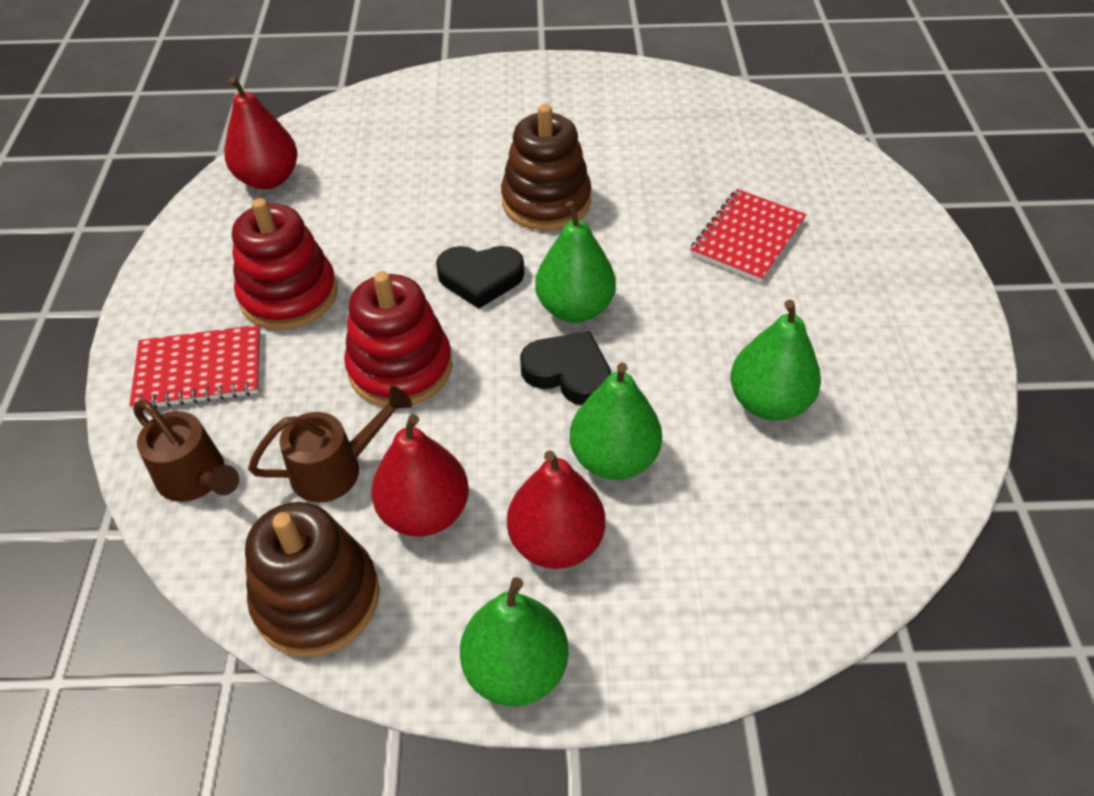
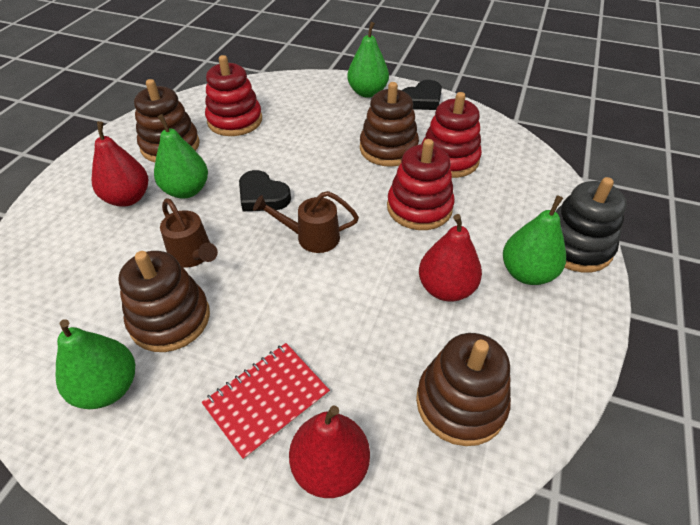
black stacking toy: none = 0 -> [555,177,627,273] = 1
brown stacking toy: [245,502,380,657] [501,104,591,230] = 2 -> [118,251,210,352] [134,79,200,162] [360,82,419,167] [416,333,511,446] = 4
red notebook: [130,325,260,411] [690,189,806,283] = 2 -> [202,343,330,460] = 1
red stacking toy: [232,198,338,330] [344,271,452,407] = 2 -> [205,55,262,136] [387,139,455,230] [422,92,482,178] = 3

